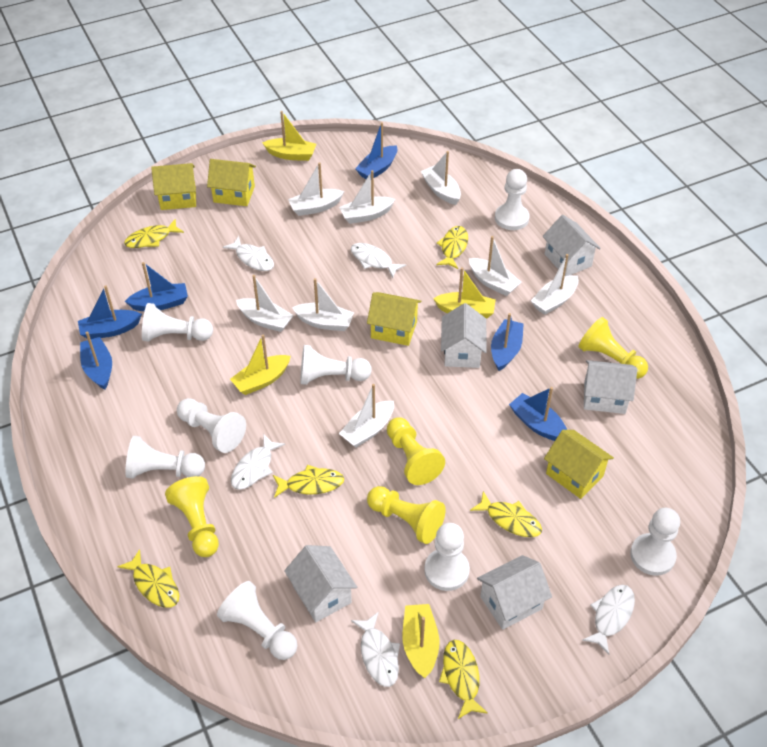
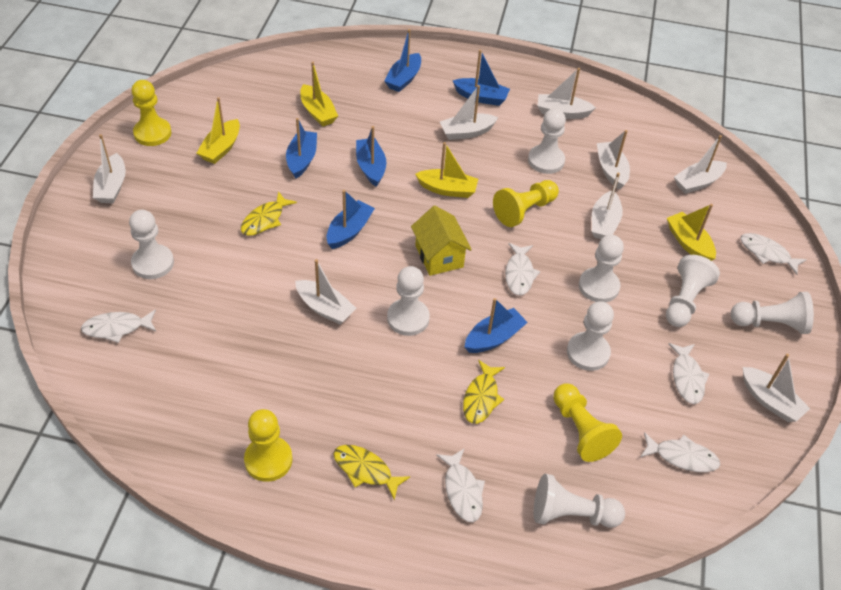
white fish: [223,236,274,271] [231,434,285,490] [351,243,406,278] [351,612,400,687] [582,585,635,654] = 5 -> [81,309,156,343] [436,449,485,522] [505,243,540,296] [640,432,720,472] [668,343,710,404] [740,233,807,275] = 6
white house: [284,545,357,622] [441,303,487,368] [477,555,552,630] [542,215,601,276] [584,360,637,414] = 5 -> none = 0
yellow fish: [117,549,179,608] [124,219,184,248] [273,464,345,498] [436,226,468,269] [439,640,488,719] [470,491,542,537] = 6 -> [241,191,297,236] [334,445,410,500] [463,360,505,424] = 3
yellow house: [151,163,196,210] [207,159,256,206] [367,292,421,346] [544,430,614,499] = 4 -> [411,206,472,276] = 1

